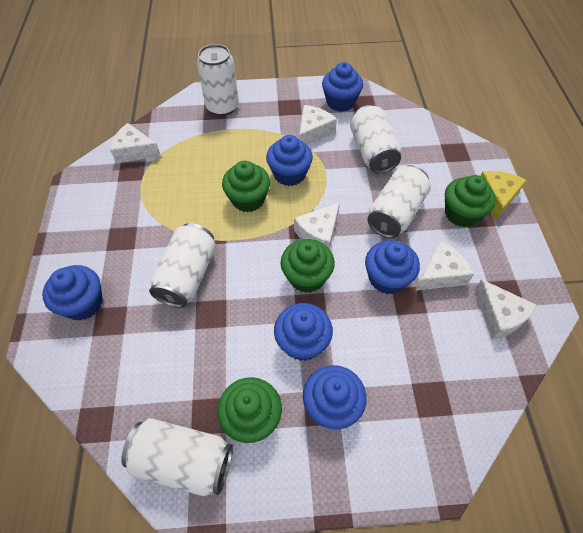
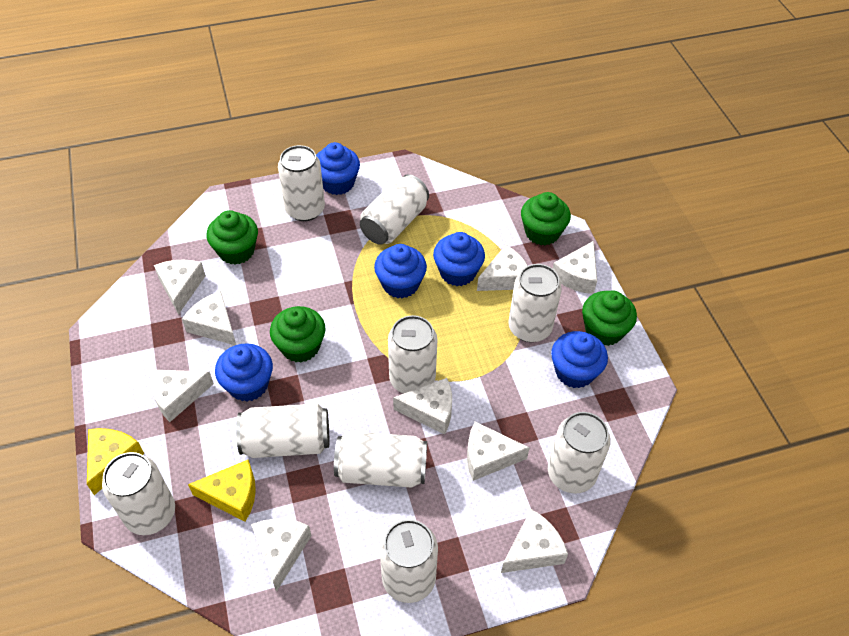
blue cupcake: [42,265,103,321] [266,135,313,186] [274,303,333,361] [303,365,367,429] [322,62,363,112] [365,240,420,294] = 6 -> [215,343,273,401] [316,142,360,195] [374,244,427,298] [433,232,485,286] [551,331,608,388] = 5
white can: [121,418,233,496] [149,223,216,308] [197,44,239,116] [350,105,401,173] [367,165,431,238] = 5 -> [102,452,175,535] [236,404,329,458] [278,145,325,221] [334,431,427,488] [360,174,429,245] [380,519,438,603] [388,315,437,394] [508,264,562,342] [548,412,611,494] = 9
white cheese: [110,123,161,163] [294,202,340,249] [299,105,337,145] [415,241,474,291] [474,279,537,340] = 5 -> [150,369,214,422] [154,260,206,315] [182,291,236,345] [251,519,312,592] [393,378,452,435] [467,422,530,481] [477,245,528,291] [501,509,568,573] [553,241,597,294] = 9
yellow cheese: [481,171,526,221] = 1 -> [87,428,144,495] [188,460,256,522] = 2

